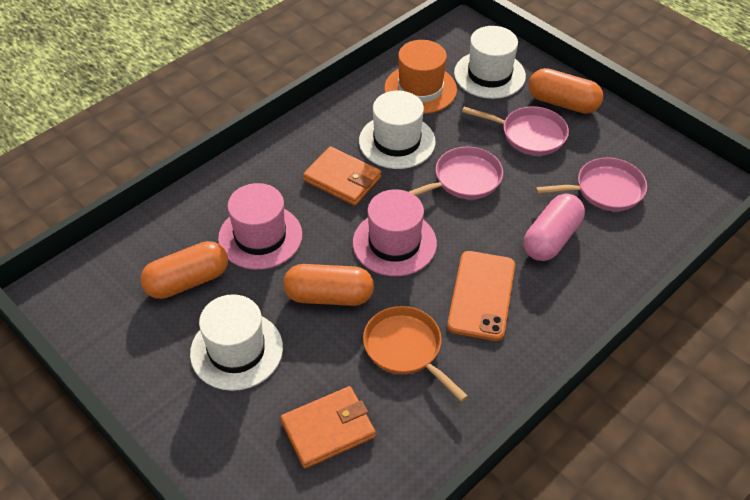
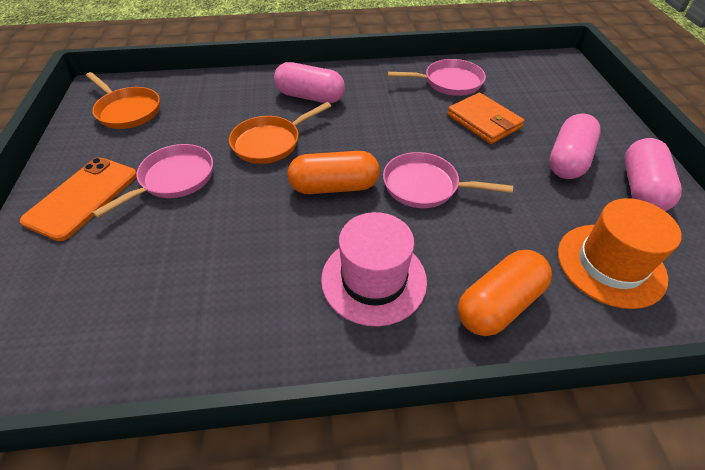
orange capsule: [140,241,228,299] [283,264,374,306] [529,68,603,114] = 3 -> [287,151,380,194] [458,250,552,336] = 2
orange pan: [363,306,468,402] = 1 -> [86,72,160,129] [229,102,331,164] = 2
orange wallet: [280,386,376,469] [303,146,381,206] = 2 -> [447,93,525,144] = 1
pink capsule: [524,194,585,261] = 1 -> [274,62,345,104] [549,113,601,179] [625,138,682,211] = 3
pink hat: [218,183,302,270] [353,189,437,276] = 2 -> [321,212,427,326] = 1
white hat: [190,294,283,391] [359,91,436,169] [454,26,526,99] = 3 -> none = 0

